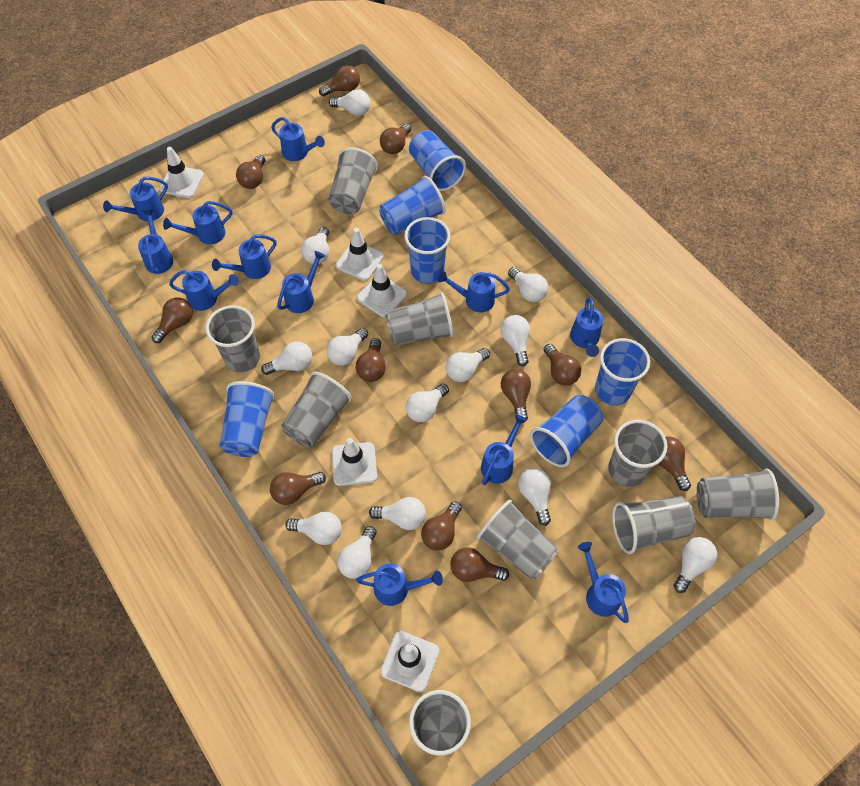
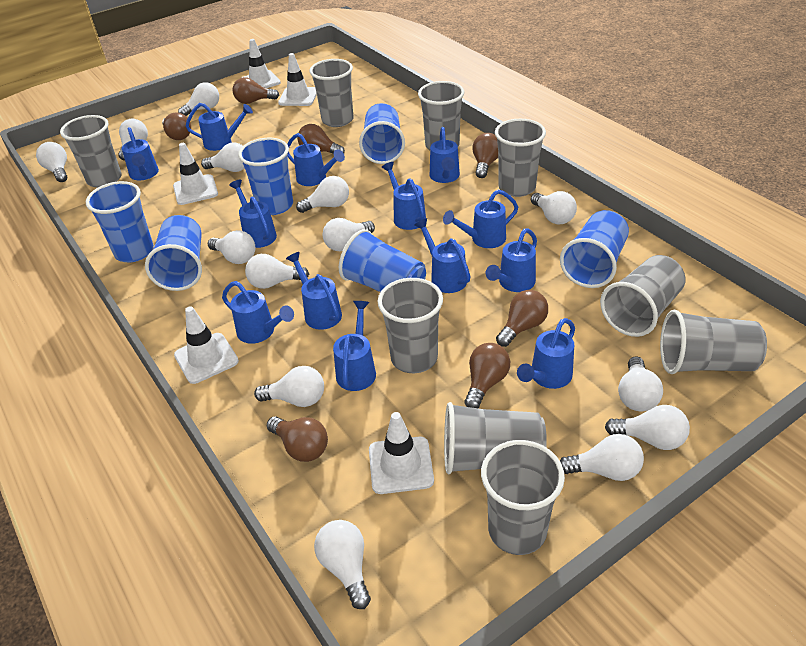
blue watering can: [103,177,168,221] [138,209,173,274] [163,201,232,244] [169,270,239,311] [212,234,276,279] [271,117,325,161] [277,251,325,313] [356,563,443,606] [438,271,510,312] [481,414,527,485] [570,298,603,357] [578,542,629,623] = 12 -> [122,127,159,181] [186,103,253,151] [222,281,294,344] [229,180,277,248] [286,252,342,330] [287,133,345,186] [333,301,376,391] [382,162,426,230] [414,218,470,293] [430,127,460,183] [443,189,518,248] [486,228,537,292] [517,318,575,389] = 13
brown light bulb: [152,297,193,343] [236,155,265,189] [270,472,326,505] [319,65,360,97] [355,338,386,382] [380,124,412,154] [421,501,462,551] [450,547,509,582] [501,369,531,423] [544,344,581,385] [658,436,691,491] = 11 -> [162,112,191,140] [233,77,279,104] [267,416,328,462] [297,124,345,154] [464,343,510,408] [472,133,498,178] [496,290,548,347] = 7
white light bulb: [261,341,312,375] [285,512,341,545] [301,227,329,264] [327,328,368,366] [329,89,370,116] [337,526,377,579] [369,497,426,530] [406,384,449,422] [446,348,490,382] [500,315,530,366] [508,267,548,302] [518,468,551,526] [674,537,718,593] = 13 -> [36,142,67,182] [118,119,148,160] [178,82,219,116] [201,142,244,172] [208,230,255,264] [245,254,309,289] [254,366,324,407] [296,176,349,213] [314,520,371,609] [322,218,375,251] [531,191,577,224] [560,434,644,481] [605,405,690,450] [618,356,663,411] = 14

